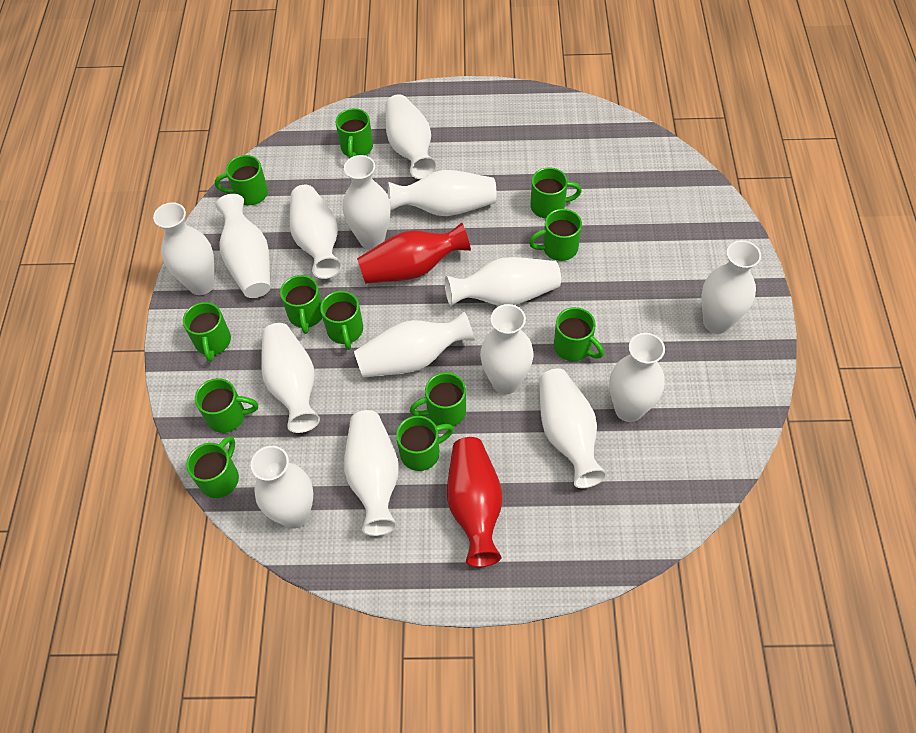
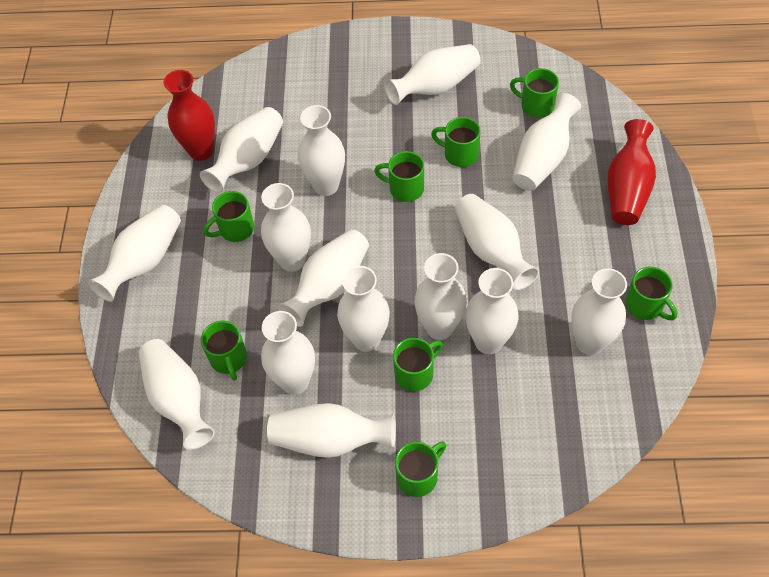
green mug: [183,302,231,362] [186,436,239,498] [195,378,258,433] [215,155,268,205] [280,275,323,334] [320,291,363,350] [336,108,373,158] [396,416,454,471] [410,372,466,426] [529,209,582,261] [531,168,582,219] [554,307,604,361] = 12 -> [201,321,247,381] [203,191,254,242] [374,151,424,202] [393,338,443,392] [395,441,446,497] [431,117,481,167] [510,68,559,118] [625,266,677,320] = 8

